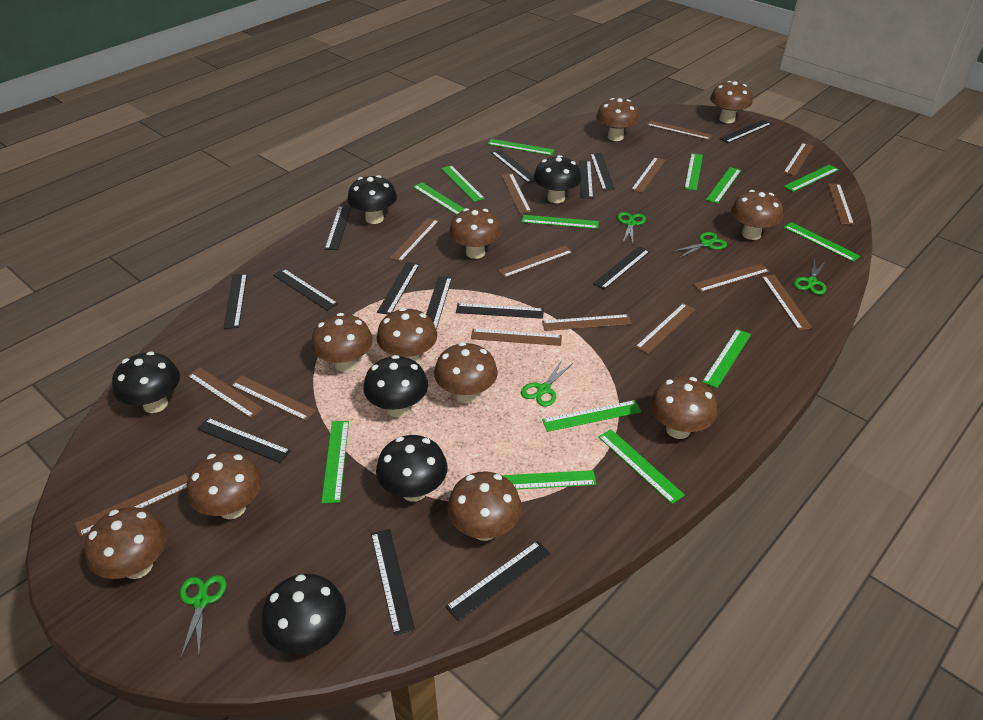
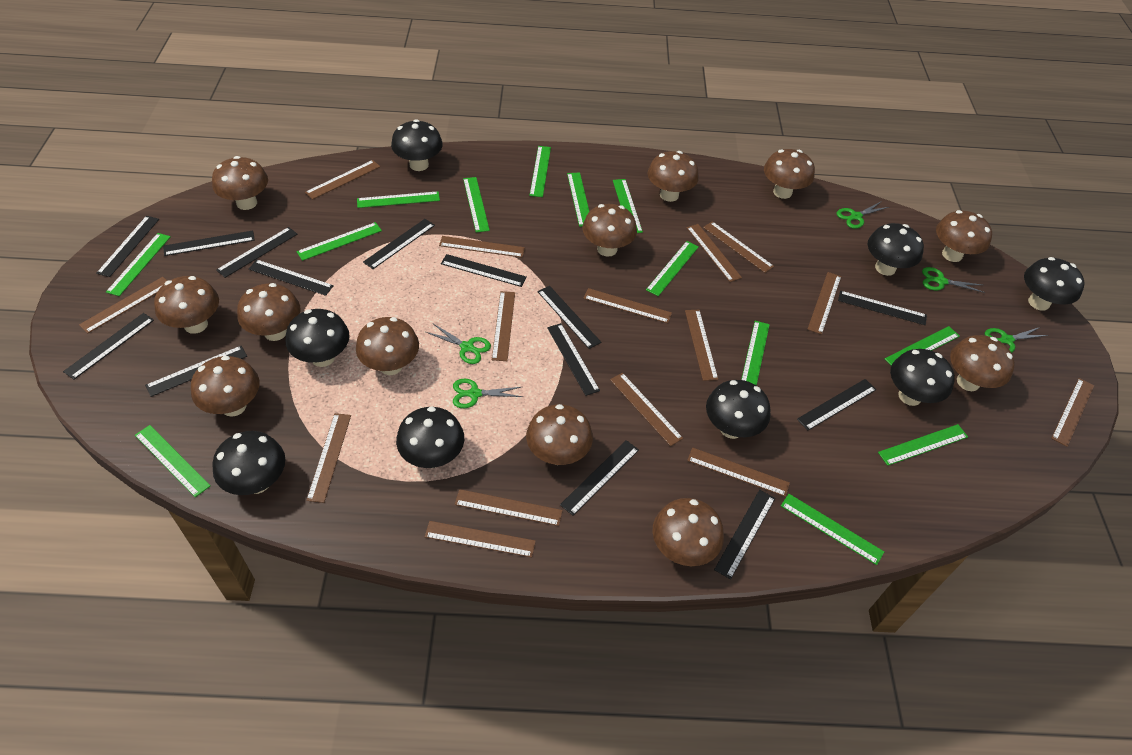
black mushroom: [112,351,180,413] [261,574,346,655] [347,175,397,224] [363,355,428,417] [376,435,448,502] [534,155,581,203] = 6 -> [212,431,285,495] [286,309,350,367] [391,119,443,171] [396,407,464,468] [706,380,771,439] [867,223,924,276] [890,349,955,406] [1024,257,1085,311] = 8
brown mushroom: [84,507,167,579] [187,451,262,519] [311,313,373,372] [377,308,437,363] [434,342,498,403] [447,472,522,541] [449,208,501,259] [596,98,639,141] [650,376,717,439] [710,81,752,123] [731,190,783,240] = 11 -> [154,276,219,334] [191,356,259,417] [212,156,268,210] [237,283,301,341] [356,317,419,375] [526,404,593,465] [583,204,637,257] [648,151,699,202] [653,498,724,566] [764,149,815,199] [936,210,992,262] [950,335,1015,391] = 12

